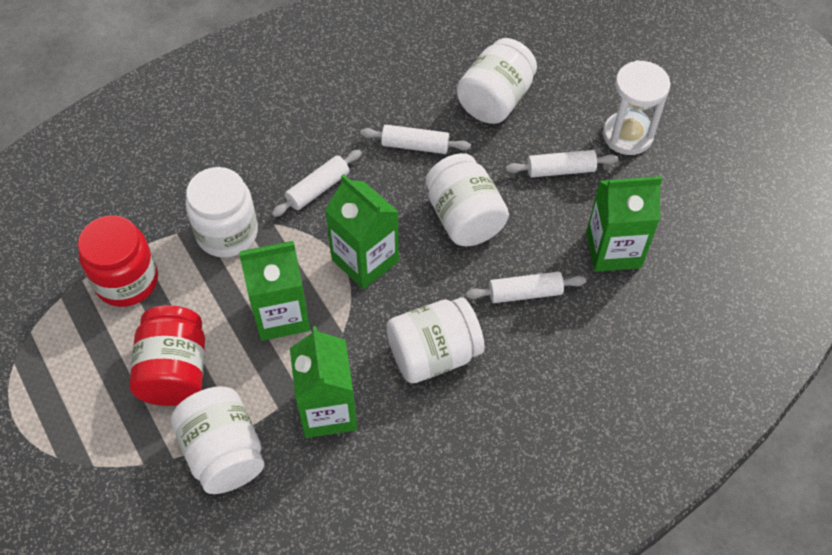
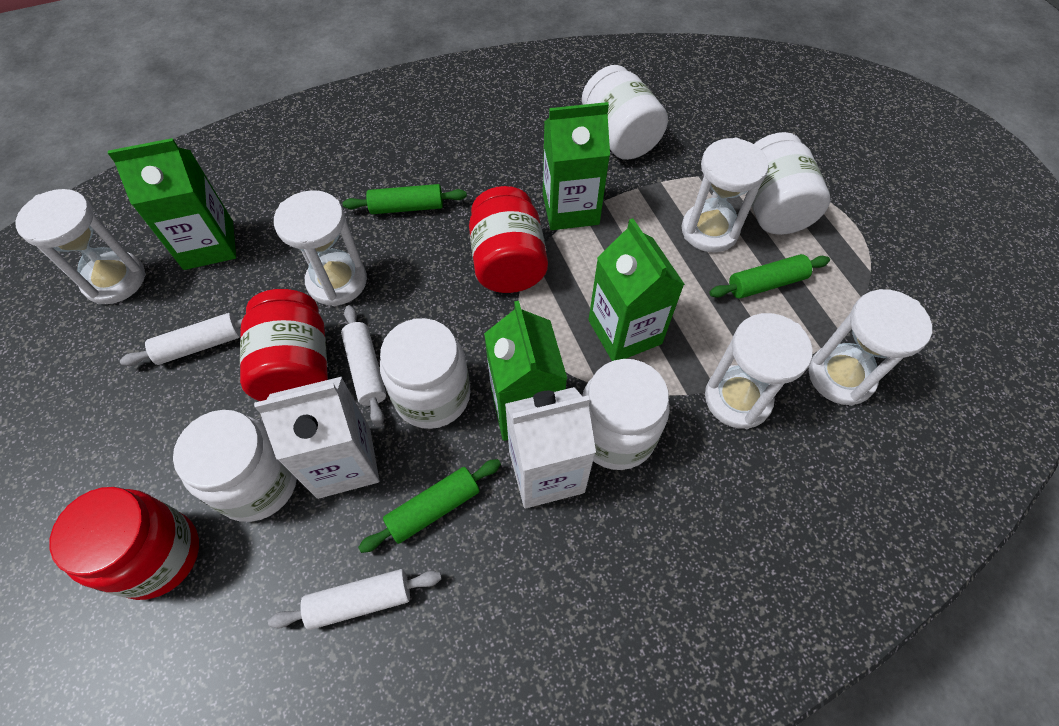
green rolling pin: none = 0 -> [343,184,467,214] [358,459,501,553] [709,254,830,299] = 3
red jar: [78,215,158,307] [129,305,205,406] = 2 -> [49,487,199,600] [240,289,328,401] [469,186,548,293] = 3
white carton: none = 0 -> [254,377,379,499] [505,387,596,508] = 2
white hourglass: [603,60,670,155] = 1 -> [16,189,146,304] [274,190,367,306] [682,138,769,252] [705,313,813,429] [809,289,932,406] = 5
white rolling pin: [272,149,362,217] [360,125,471,154] [466,272,586,303] [506,150,618,177] = 4 -> [120,313,243,366] [268,569,442,630] [341,305,386,427] = 3

